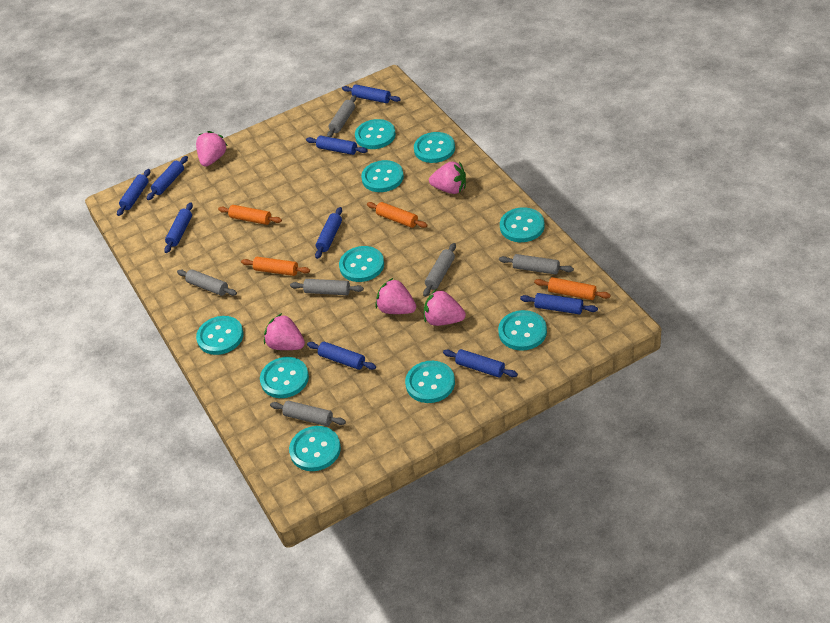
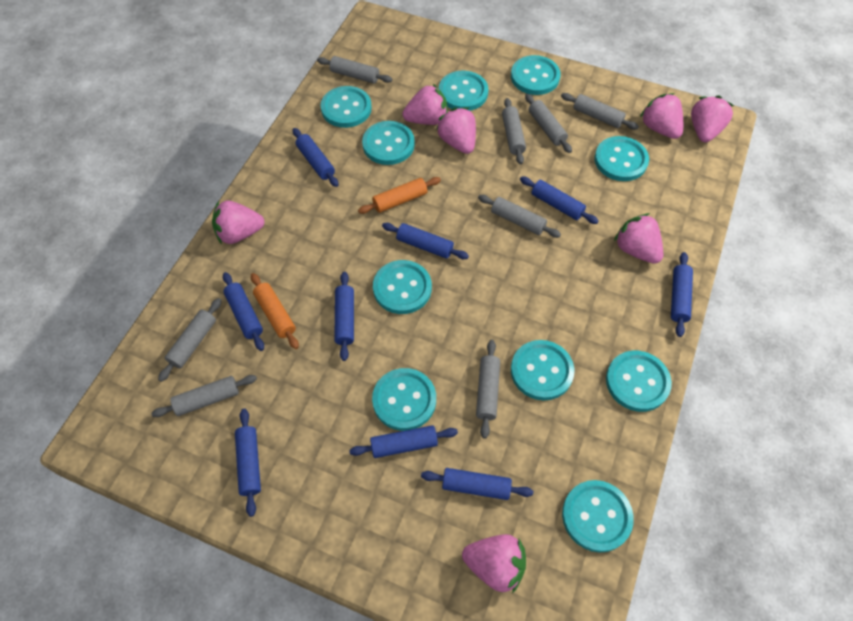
grey rolling pin: [177,269,237,296] [270,401,346,426] [290,279,364,295] [327,95,356,137] [423,243,456,297] [499,254,574,275] = 6 -> [151,375,257,417] [158,298,222,382] [317,56,392,84] [476,340,500,439] [478,195,561,238] [502,98,526,164] [525,94,572,153] [561,93,639,130] = 8
orange rolling pin: [218,205,282,225] [241,257,310,276] [367,202,427,228] [534,277,611,300] = 4 -> [251,273,299,349] [358,177,441,214] = 2
pink strawberry: [196,131,228,167] [264,313,305,350] [376,278,416,314] [424,290,466,326] [429,162,466,194] = 5 -> [212,201,265,244] [402,84,448,125] [436,107,476,154] [462,534,526,594] [614,213,663,264] [640,93,683,139] [691,96,734,142] = 7

